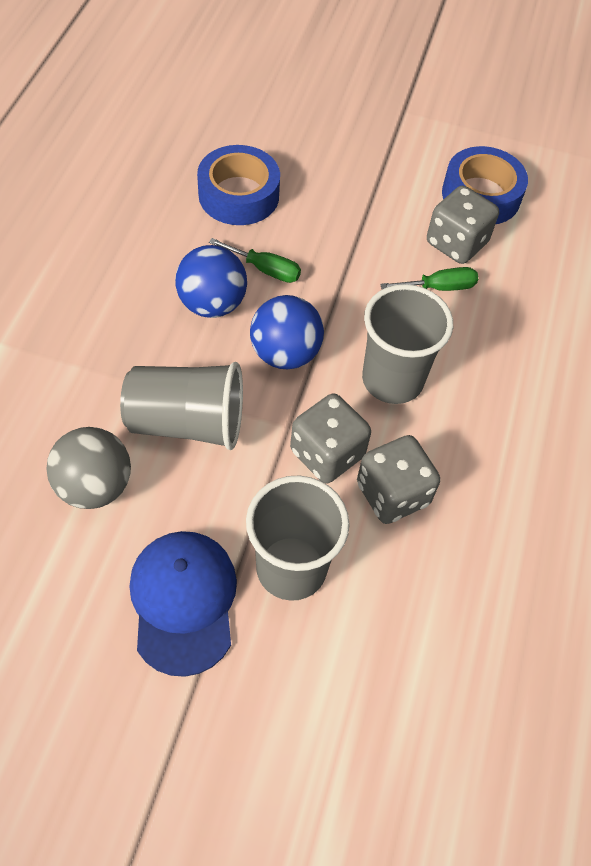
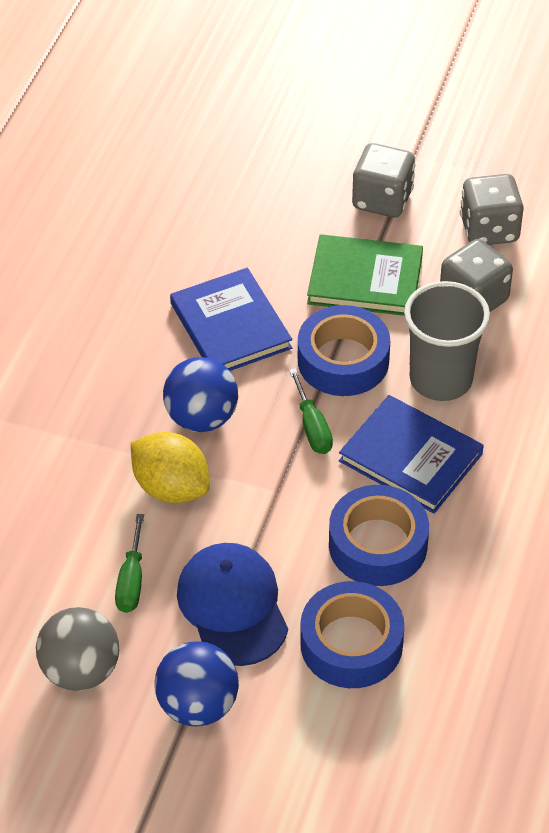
blue book: none = 0 -> [170,268,292,371] [339,395,484,514] = 2
blue tape: [197,145,280,225] [442,146,528,224] = 2 -> [298,305,390,396] [300,581,405,688] [329,485,429,586] = 3
green book: none = 0 -> [307,234,423,316] = 1
grey cup: [120,362,243,450] [246,475,350,601] [362,284,453,404] = 3 -> [404,281,490,401] = 1
yellow lemon: none = 0 -> [131,432,210,503] = 1

